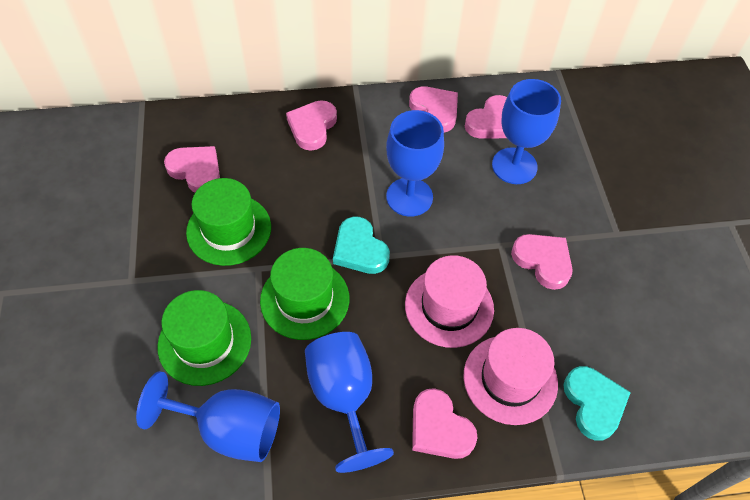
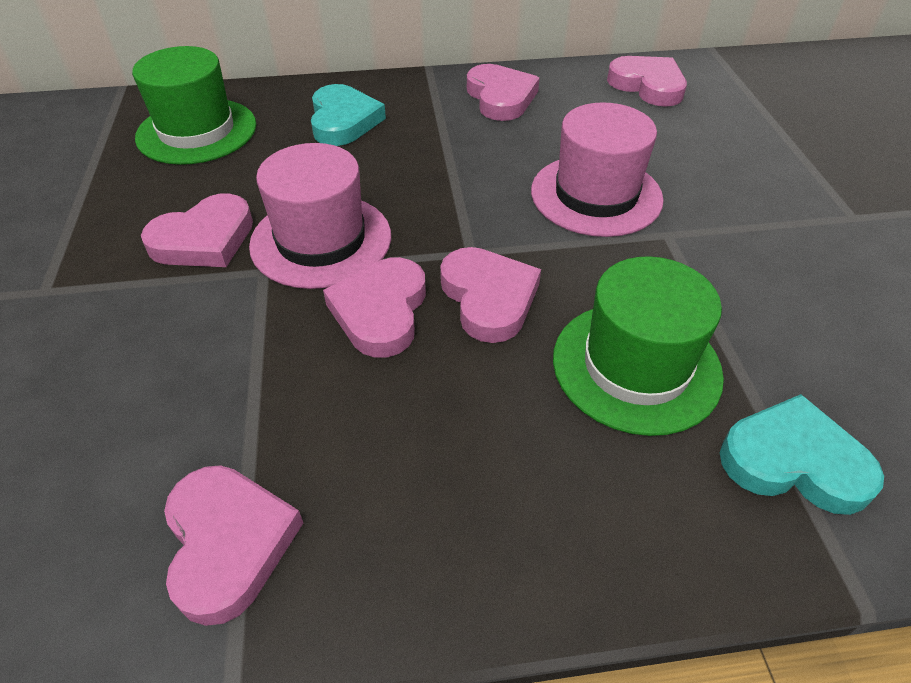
blue goblet: [136,371,280,462] [305,332,394,473] [386,110,444,217] [492,79,561,184] = 4 -> none = 0
green hat: [157,290,251,386] [186,178,271,266] [260,248,349,340] = 3 -> [132,46,256,165] [553,256,724,436] = 2

